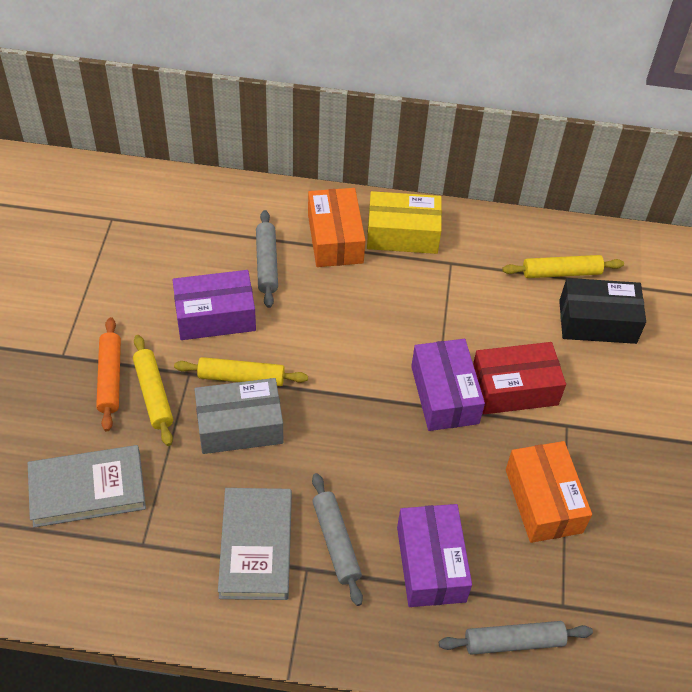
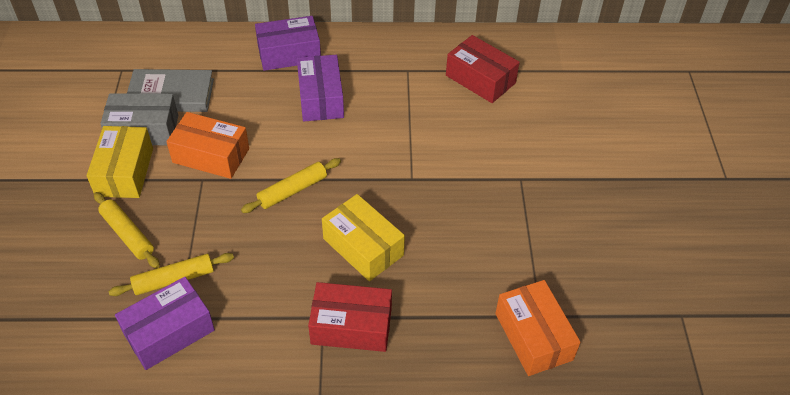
black box: [559,278,646,344] = 1 -> none = 0
grey book: [28,445,146,528] [218,488,292,600] = 2 -> [127,69,214,112] = 1
grey rolling pin: [256,210,278,308] [312,473,363,606] [439,621,593,655] = 3 -> none = 0
orange rolling pin: [96,317,121,431] = 1 -> none = 0
red box: [473,342,566,414] = 1 -> [308,282,392,352] [446,35,520,103] = 2
yellow box: [367,191,442,254] = 1 -> [87,126,153,198] [322,194,405,281] = 2

